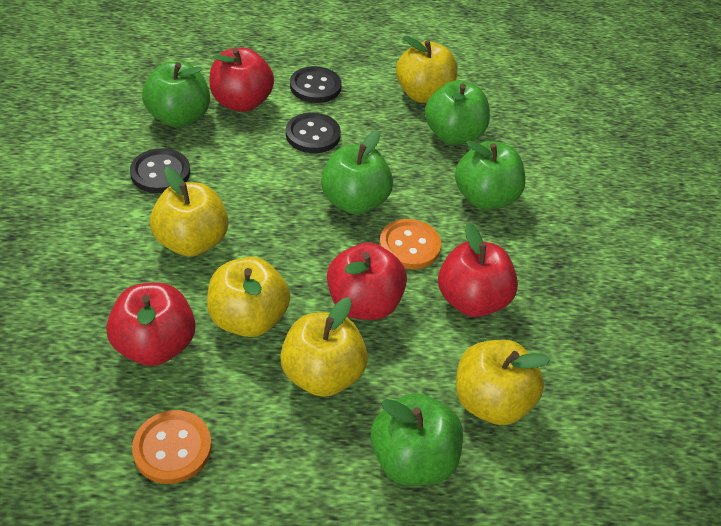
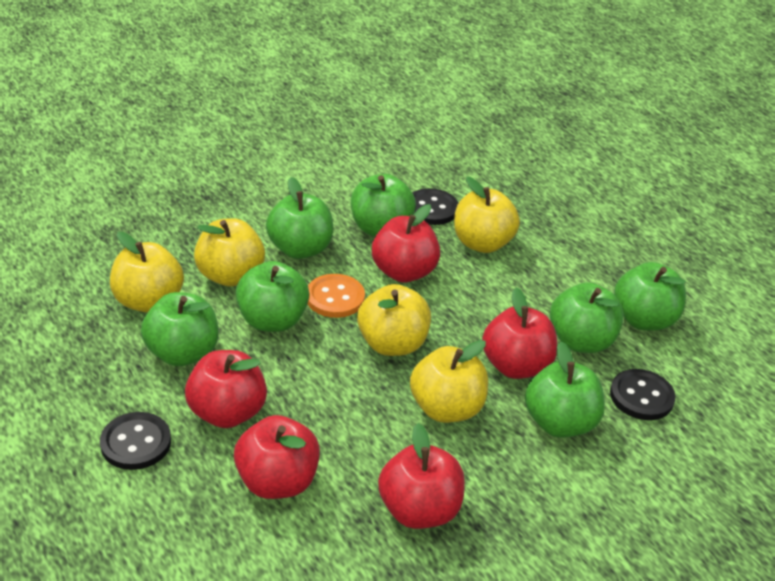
green apple: [142,62,210,127] [321,131,393,214] [371,393,463,486] [425,80,490,145] [455,141,526,210] = 5 -> [141,292,218,366] [236,261,309,332] [266,177,333,259] [351,174,416,236] [525,342,605,438] [550,282,623,353] [614,262,686,331] = 7
orange button: [132,410,212,484] [379,219,441,269] = 2 -> [308,274,365,318] = 1
red apple: [106,283,195,366] [209,48,274,112] [327,242,407,320] [438,223,518,317] = 4 -> [185,350,267,428] [234,415,320,499] [372,204,440,283] [378,423,465,529] [482,288,557,379] = 5

